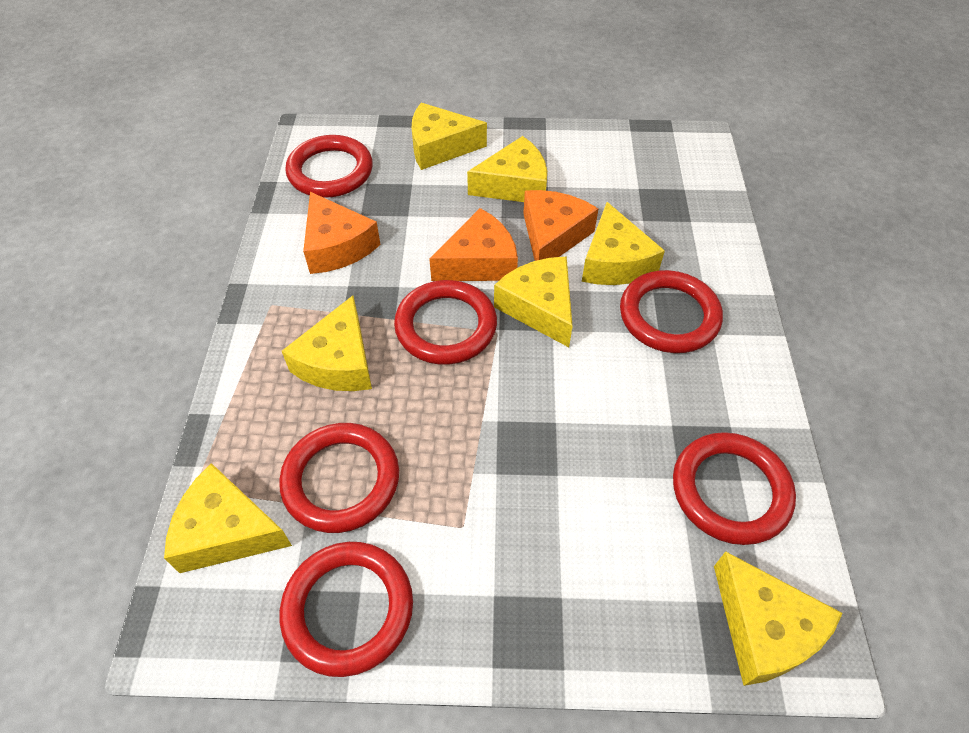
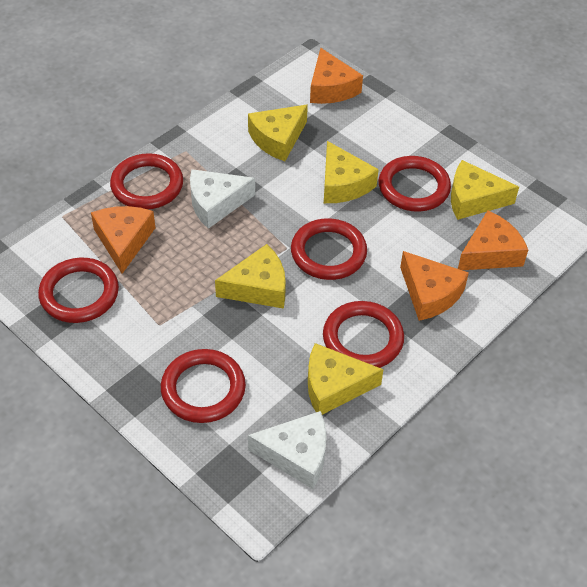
orange cheese: [303,192,381,274] [429,208,518,281] [523,190,599,261] = 3 -> [91,206,155,274] [310,48,363,104] [400,251,469,321] [458,210,528,270] = 4
white cheese: none = 0 -> [190,169,255,229] [248,411,327,489] = 2
yellow cheese: [164,463,292,573] [282,296,372,391] [412,103,487,170] [467,136,547,202] [494,257,573,347] [582,202,665,285] [714,551,843,686] = 7 -> [215,244,286,309] [248,105,308,161] [308,343,384,415] [324,141,379,203] [451,160,519,220] = 5

